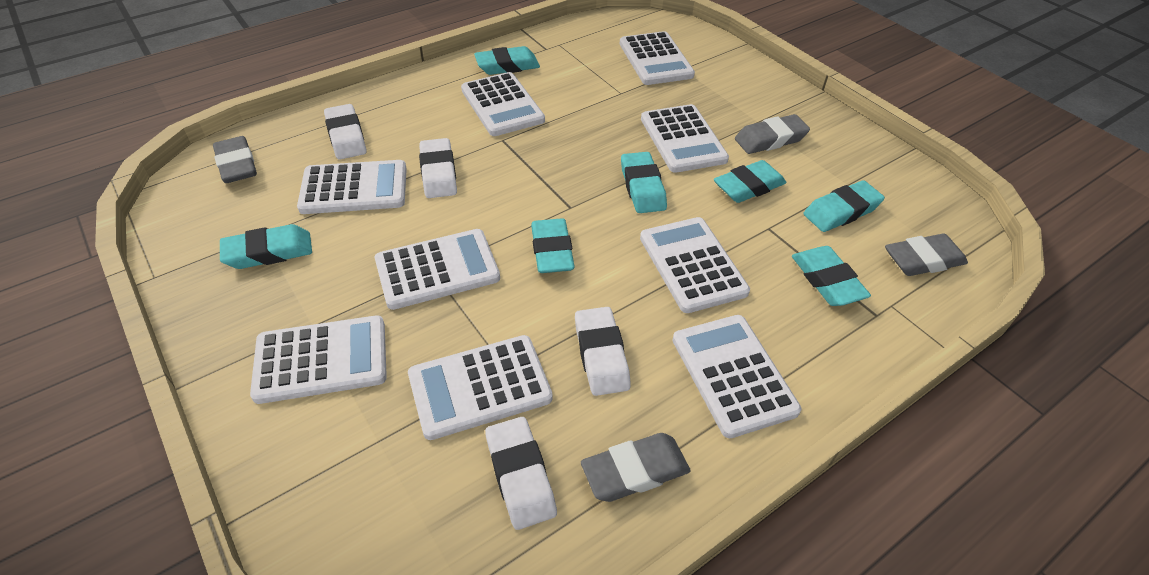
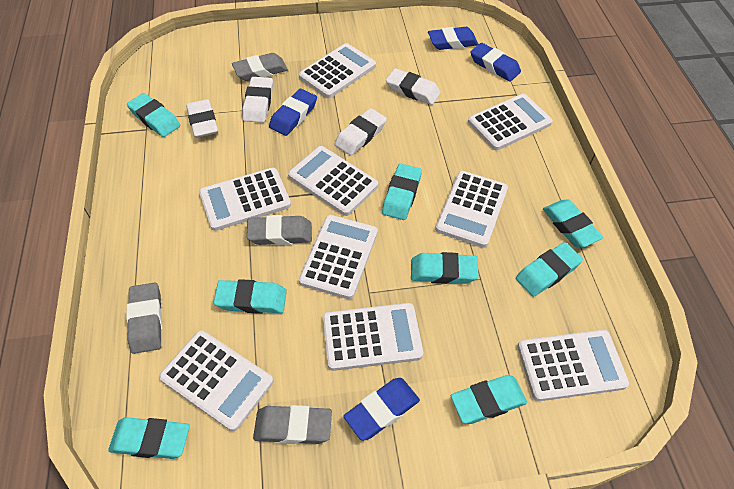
blue eraser: none = 0 -> [269,89,317,136] [344,378,420,441] [428,27,478,50] [470,43,521,81] = 4
turquoise eraser: [220,224,312,269] [474,46,540,75] [531,218,575,273] [621,152,667,213] [714,160,786,203] [792,246,871,306] [803,180,885,232] = 7 -> [108,417,190,459] [127,93,180,137] [214,279,287,314] [382,164,422,220] [411,252,479,284] [451,375,527,424] [516,242,583,297] [543,200,603,247] = 8

